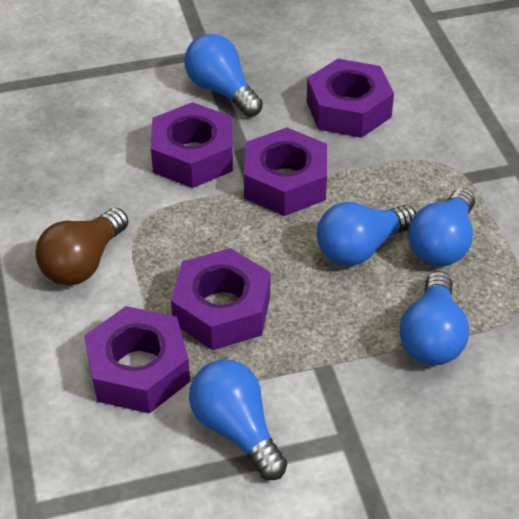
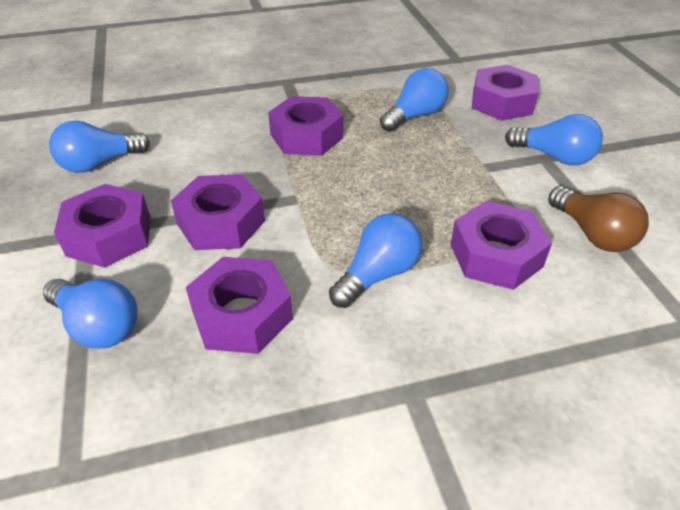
purple nut: [84,306,190,414] [151,102,233,188] [171,248,270,350] [244,127,327,216] [307,59,394,138] = 5 -> [54,184,150,268] [171,174,265,250] [186,257,293,354] [268,96,343,156] [451,201,552,290] [472,65,539,121] = 6

